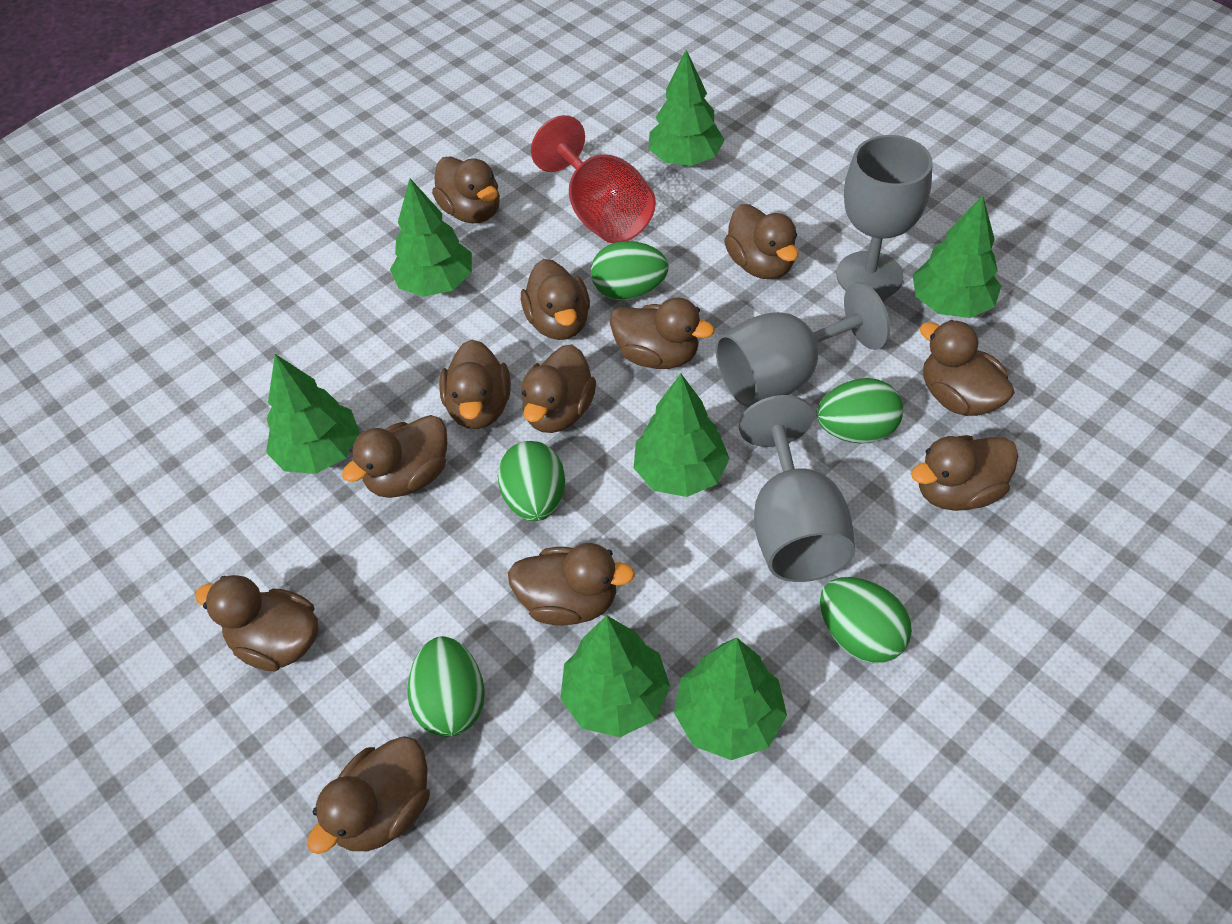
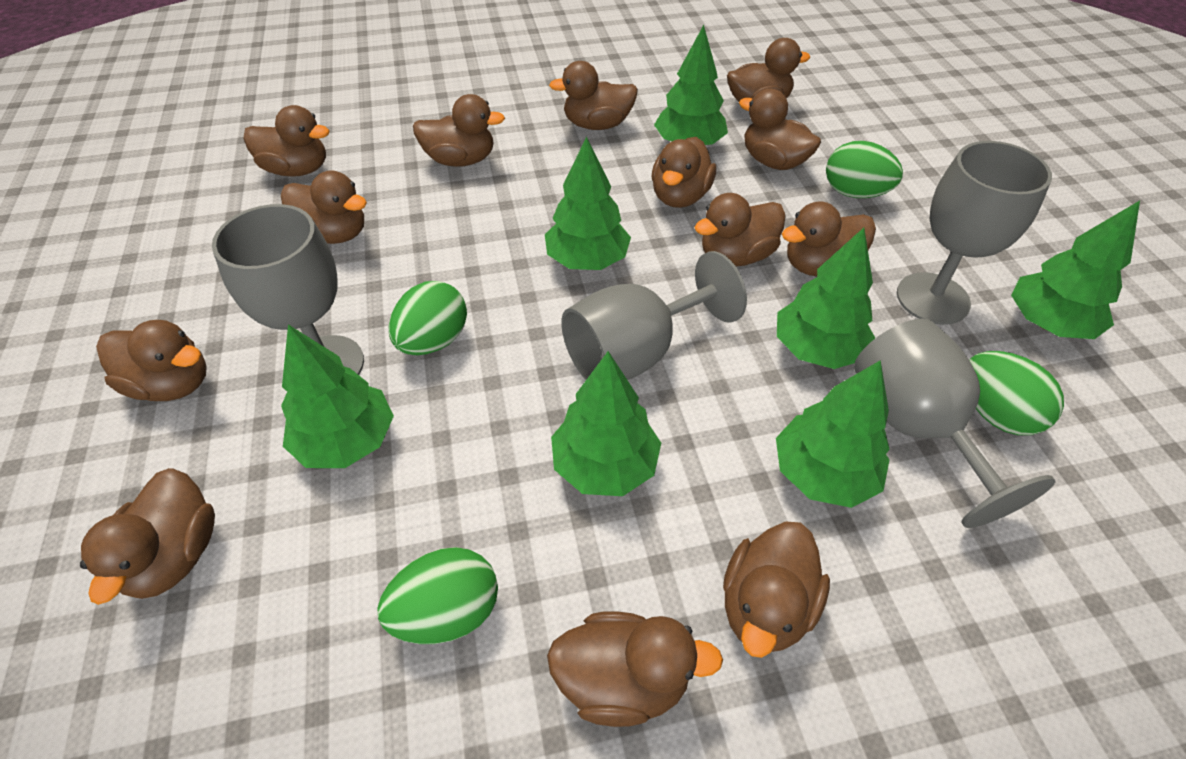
brown duck: [195,575,318,671] [307,736,430,854] [342,415,447,498] [432,156,500,223] [439,339,511,429] [508,543,635,626] [521,259,590,340] [521,344,596,433] [610,297,714,369] [724,204,799,279] [911,435,1018,511] [919,320,1015,416] = 12 -> [80,468,215,605] [96,320,207,401] [243,105,330,177] [281,171,367,244] [413,94,505,167] [547,611,723,727] [549,61,638,130] [651,137,716,208] [694,193,786,266] [723,522,830,658] [727,38,810,102] [739,89,821,170] [782,201,876,276] = 13
green egg: [407,636,485,737] [498,441,565,521] [591,241,669,300] [816,378,903,444] [820,577,912,663] = 5 -> [377,547,498,644] [389,281,467,355] [826,141,903,198] [969,351,1064,435] = 4
grey goblet: [716,282,890,407] [739,395,855,582] [836,135,933,299] = 3 -> [212,204,364,375] [561,251,747,380] [854,318,1056,528] [897,141,1052,325] = 4
red goblet: [531,115,656,244] = 1 -> none = 0

